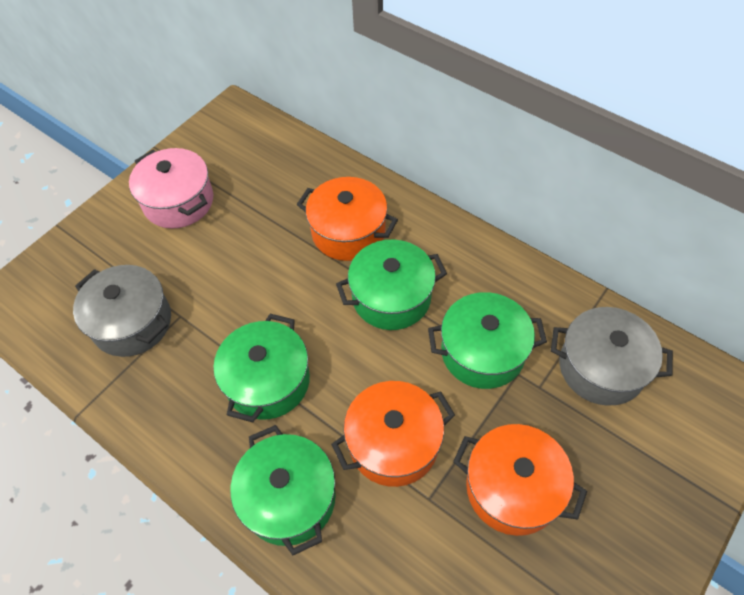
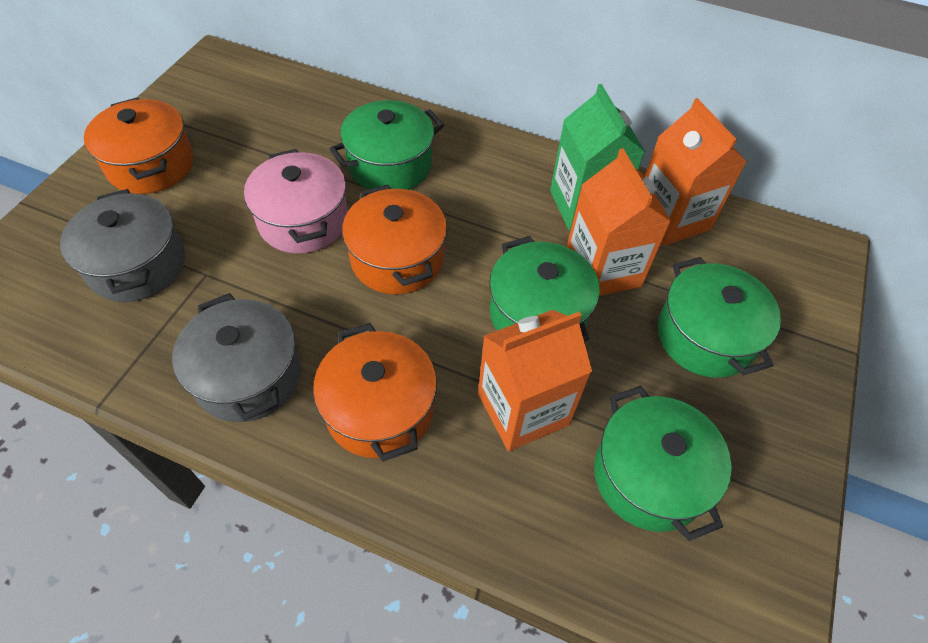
green carton: none = 0 -> [550,84,645,230] = 1
orange carton: none = 0 -> [478,310,592,451] [567,148,671,296] [644,98,747,246] = 3

